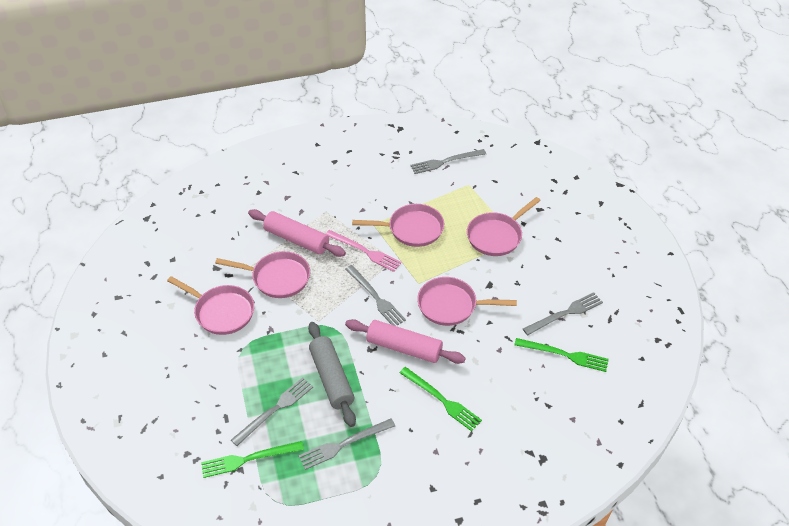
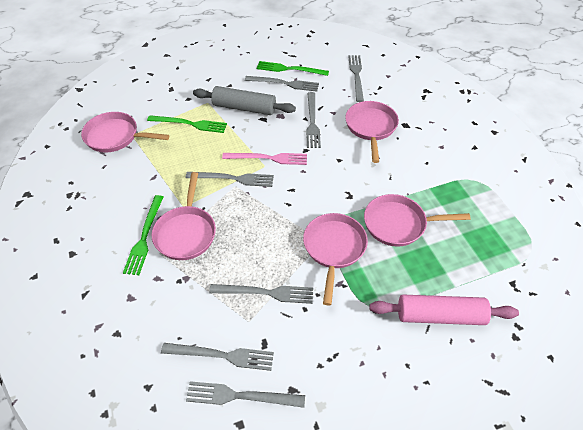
grey fork: [231,377,313,446] [299,419,395,470] [345,265,406,326] [410,149,486,174] [523,292,603,335] = 5 -> [161,343,274,371] [186,172,274,187] [186,381,305,408] [209,284,313,304] [245,76,319,92] [306,92,321,148] [348,55,364,102] = 7
pink rolling pin: [248,209,346,257] [345,319,466,364] = 2 -> [369,294,519,325] = 1

